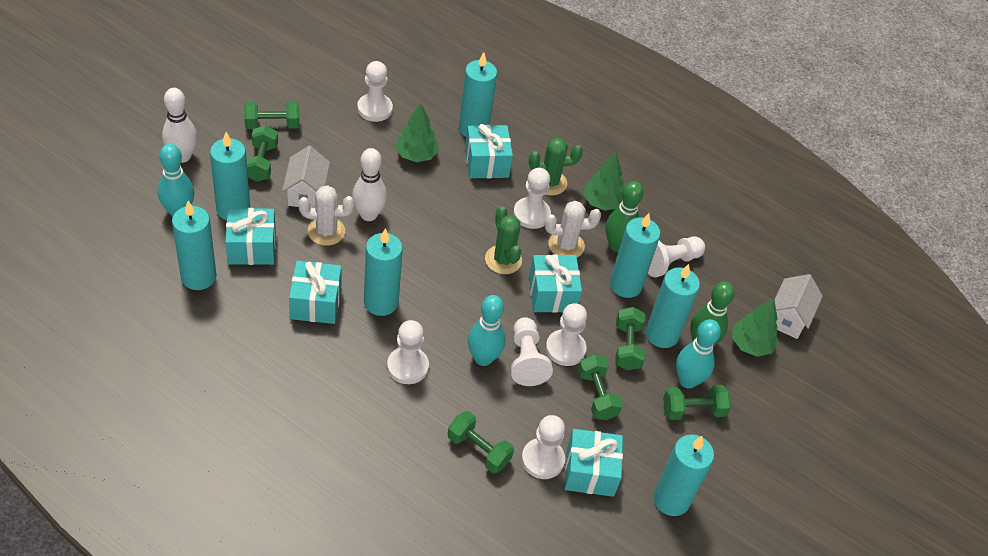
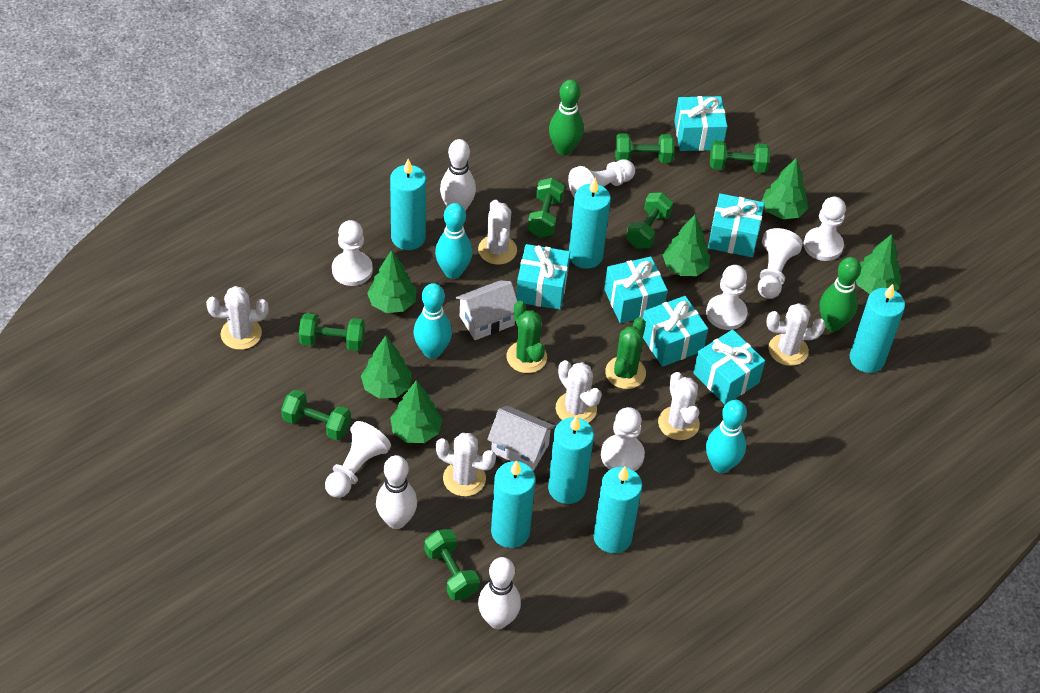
green dumbbell: [244,101,300,129] [247,125,278,182] [448,411,514,473] [578,354,623,420] [615,307,645,370] [663,385,731,420] = 6 -> [281,390,351,440] [299,313,365,351] [425,529,479,600] [528,178,564,237] [615,134,675,163] [626,192,673,248] [710,140,770,173] = 7
green tree: [395,103,439,162] [583,152,624,211] [732,298,779,357] = 3 -> [361,336,412,399] [367,250,416,313] [390,380,442,443] [663,215,710,276] [762,158,808,219] [856,234,901,294] = 6
turquoise candle: [172,201,216,290] [210,132,250,221] [364,228,403,316] [459,52,497,137] [610,213,660,298] [646,264,700,348] [653,434,714,516] = 7 -> [390,159,426,250] [491,460,536,548] [548,415,594,504] [569,178,611,269] [593,467,642,553] [850,284,905,373] = 6
turquoise gift: [225,208,276,265] [289,261,342,324] [465,124,513,178] [529,254,582,313] [564,429,623,497] = 5 -> [516,244,570,310] [604,256,668,323] [643,296,708,367] [674,96,727,151] [693,329,765,404] [708,193,764,257] = 6
white bowling pin: [162,88,197,163] [352,148,387,221] = 2 -> [376,455,417,529] [440,139,476,211] [478,557,521,629] = 3
white cactus: [298,185,355,246] [545,201,601,257] = 2 -> [206,286,269,350] [436,433,496,496] [478,200,517,265] [556,360,602,423] [658,372,700,440] [766,303,826,366] = 6

